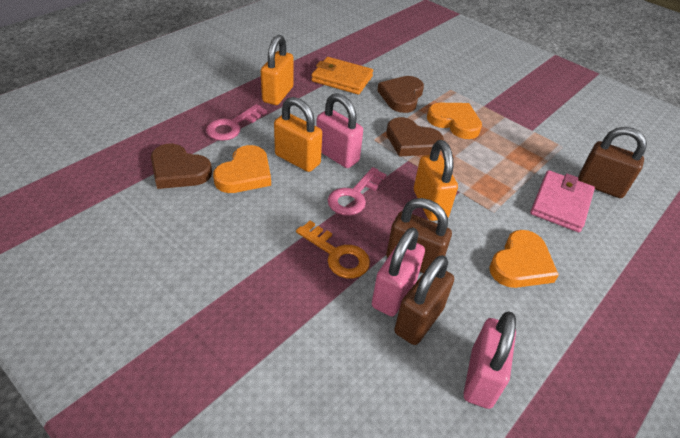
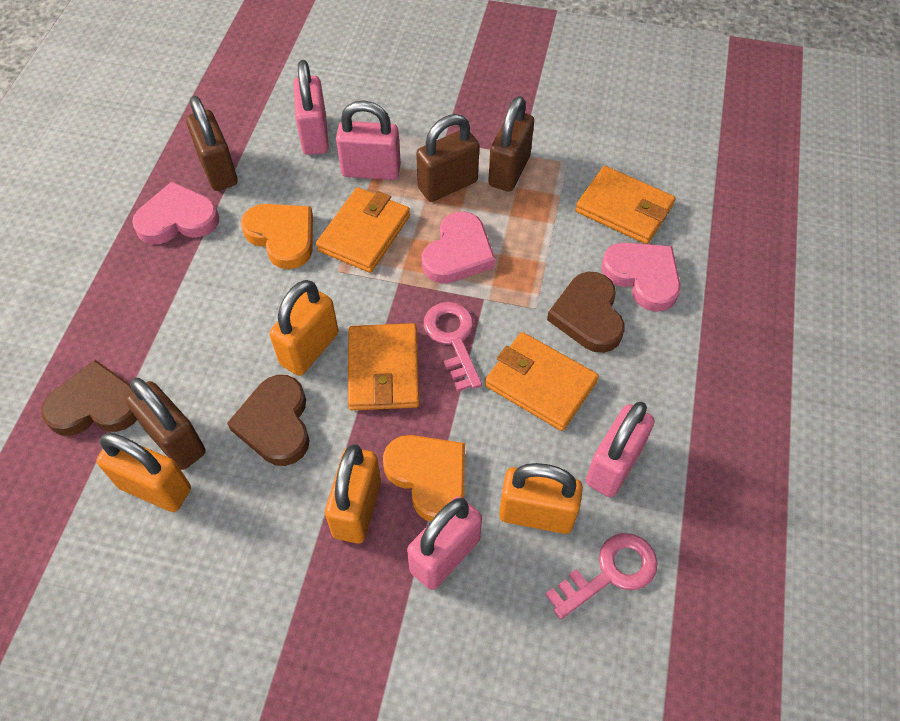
brown padlock: [386,198,452,273] [394,255,454,345] [578,127,647,198] = 3 -> [126,378,206,470] [186,96,238,191] [416,114,479,202] [488,96,534,192] = 4
orange heart: [213,145,271,193] [427,103,482,139] [489,230,559,288] = 3 -> [241,204,313,269] [383,435,465,522] = 2
orange key: [296,221,370,278] = 1 -> none = 0
orange padlock: [261,35,293,105] [274,97,322,172] [414,140,458,221] = 3 -> [96,433,191,512] [269,280,339,376] [325,444,381,543] [499,463,583,534] = 4
orange wallet: [311,57,373,95] = 1 -> [316,187,410,273] [348,323,420,411] [485,332,599,431] [575,166,675,244] = 4
pink heart: none = 0 -> [132,181,219,244] [421,211,496,284] [601,242,681,312] = 3
pink padlock: [316,93,363,168] [372,228,425,316] [463,312,516,409] = 3 -> [293,60,329,155] [336,100,401,180] [407,496,482,590] [586,402,655,497] = 4
pink wallet: [530,170,595,232] = 1 -> none = 0

